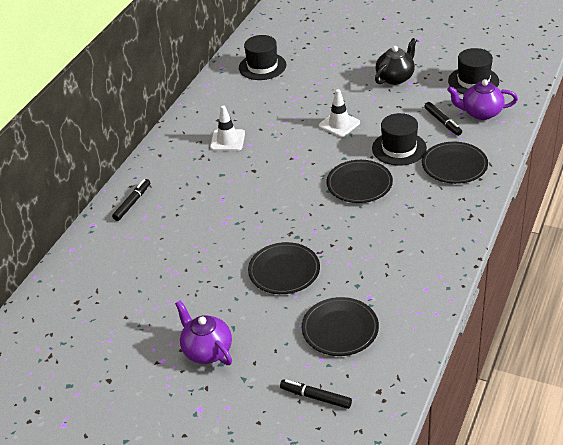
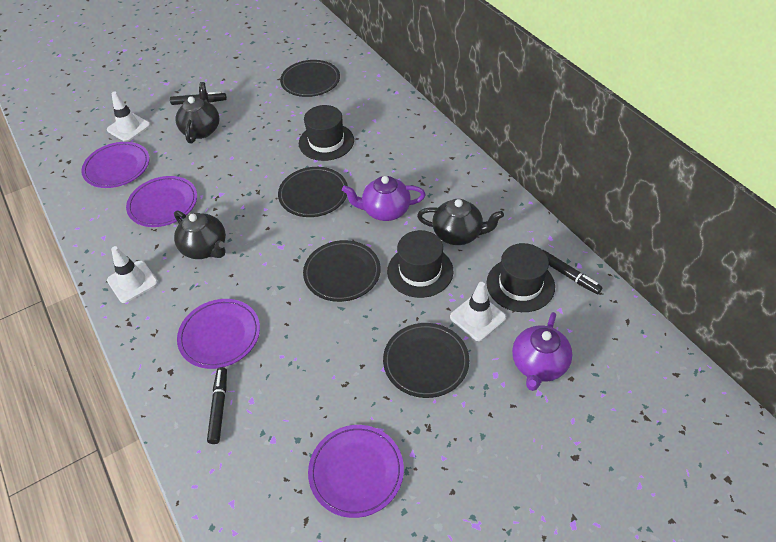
black teapot: [375,38,417,85] = 1 -> [174,211,226,259] [175,82,219,143] [417,199,504,245] = 3
purple plate: none = 0 -> [81,142,150,188] [126,176,197,227] [177,299,260,369] [308,425,404,518] = 4
white traffic cone: [210,106,245,151] [319,89,360,137] = 2 -> [107,91,150,142] [107,246,158,303] [450,282,506,341] = 3

